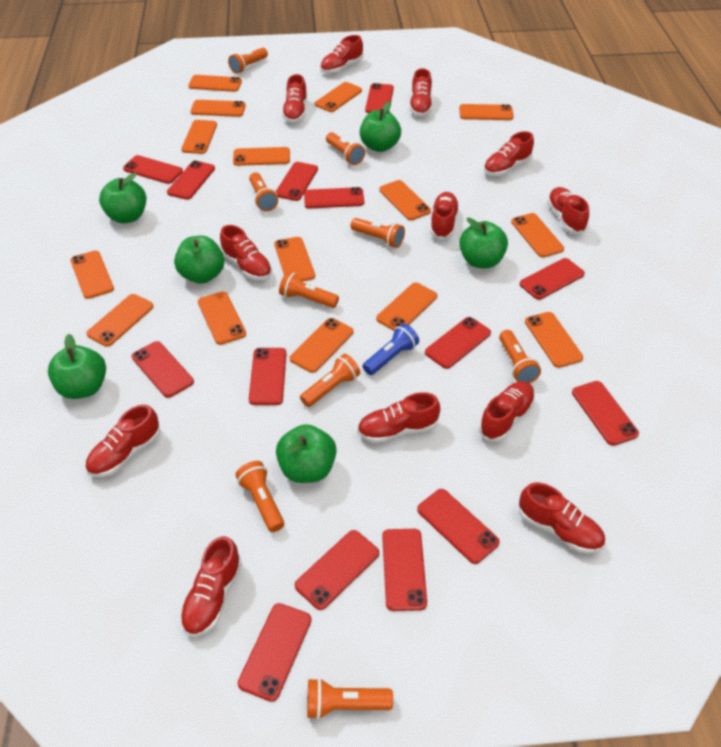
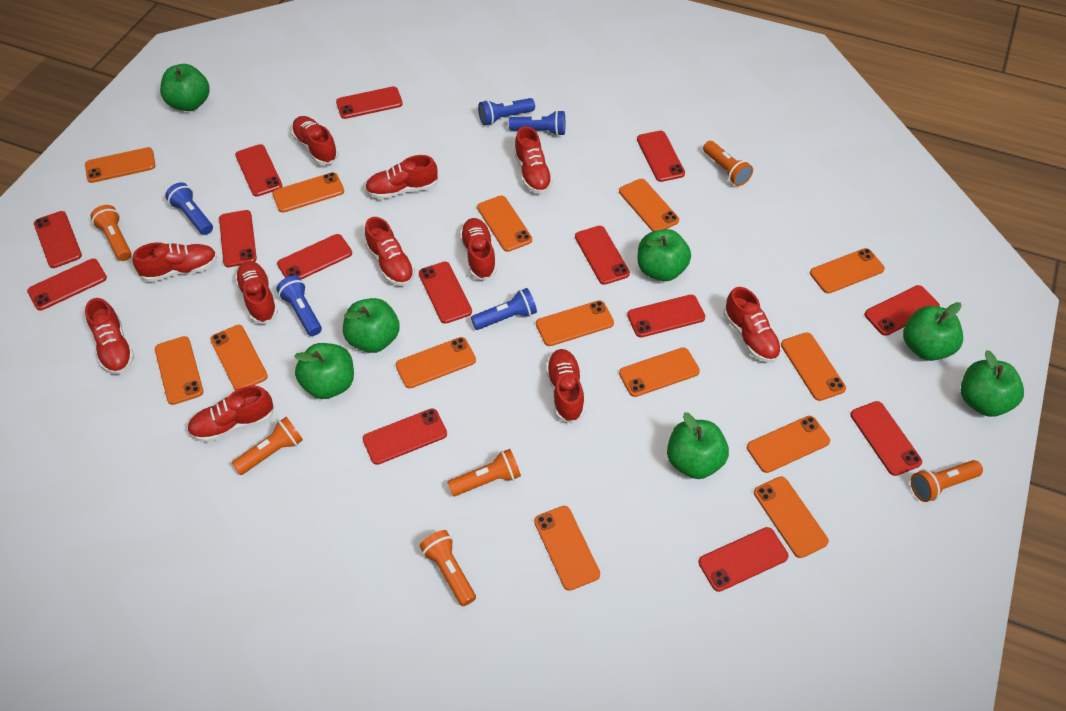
blue flashlight: [363,323,419,375] = 1 -> [165,182,213,235] [276,276,322,336] [471,288,537,330] [478,98,535,126] [509,110,565,136] = 5
green apple: [48,334,106,399] [99,173,146,223] [174,236,224,284] [276,424,337,483] [360,101,401,152] [459,218,508,268] = 6 -> [160,64,210,111] [294,343,354,399] [343,298,400,353] [637,229,691,281] [667,412,729,479] [903,302,963,361] [961,350,1024,417] = 7
orange flashlight: [228,48,268,74] [235,461,284,532] [249,172,278,211] [279,271,339,308] [300,354,360,407] [307,678,393,720] [326,132,365,165] [351,218,405,248] [499,330,541,383] = 9 -> [90,205,131,261] [232,417,303,475] [420,530,476,606] [447,449,521,496] [703,141,753,186] [911,460,983,502] = 6
orange phone: [70,250,114,299] [86,294,154,347] [181,120,217,154] [188,75,242,92] [190,100,246,117] [198,291,246,345] [233,147,290,166] [274,237,315,282] [290,318,354,373] [315,82,362,112] [376,282,437,331] [379,180,431,220] [459,104,514,120] [511,213,564,257] [525,312,583,368] = 15 -> [85,147,156,183] [155,336,203,405] [210,325,268,391] [272,172,344,213] [396,337,476,388] [477,196,532,252] [534,506,600,591] [536,300,614,346] [619,179,679,231] [619,347,700,397] [747,416,830,473] [754,476,829,558] [781,332,846,401] [810,248,885,294] = 14
red shoe: [85,405,161,477] [180,536,242,637] [220,225,272,280] [282,74,307,123] [320,35,364,74] [357,392,440,443] [409,68,432,116] [430,192,459,240] [479,381,535,442] [484,131,534,176] [519,483,605,553] [547,187,589,234] = 12 -> [85,298,134,374] [133,242,217,282] [187,386,275,442] [235,261,278,324] [291,116,339,165] [365,155,438,199] [365,217,415,286] [460,218,497,281] [514,126,553,194] [546,349,585,424] [723,287,781,362] = 11

